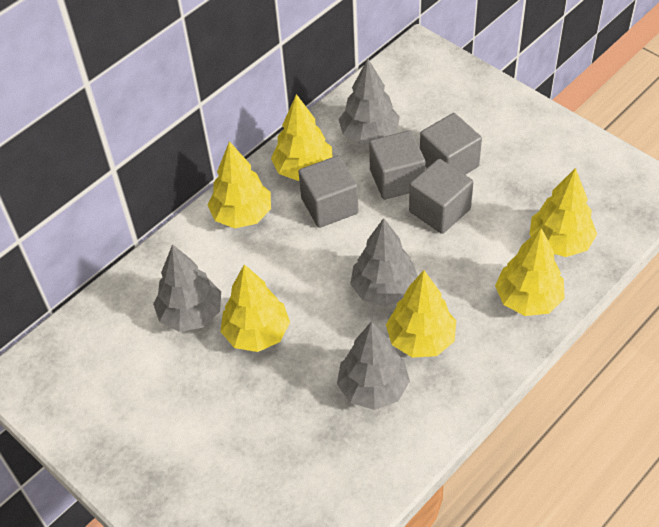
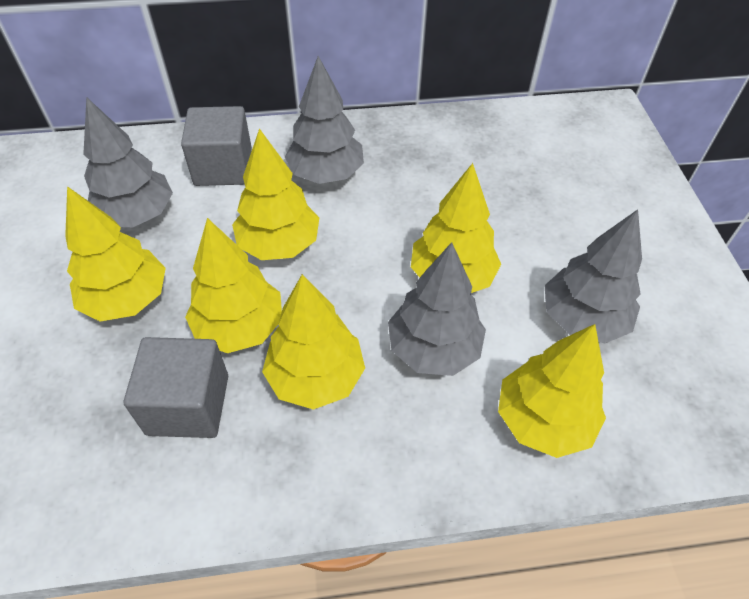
grey cube: [298,156,359,228] [369,130,425,200] [409,159,473,234] [420,113,482,175] = 4 -> [124,337,228,438] [181,106,252,186] = 2

